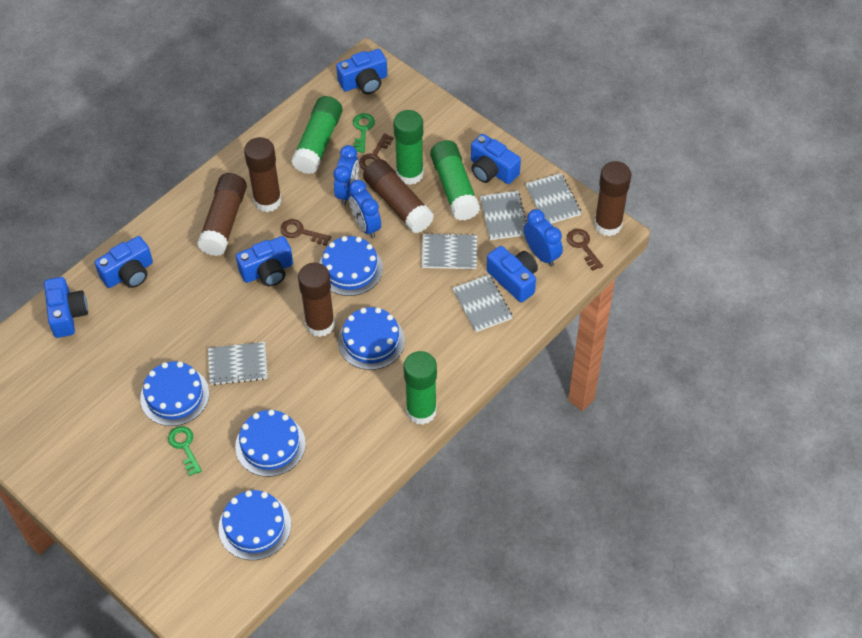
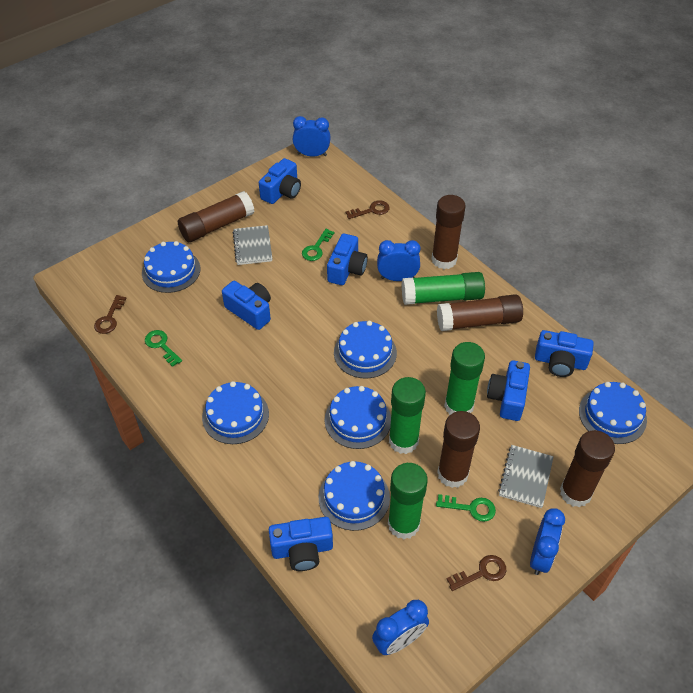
blue cake: [140,362,209,426] [218,490,291,560] [235,410,306,477] [319,236,383,296] [338,307,405,370] = 5 -> [142,241,200,293] [202,381,269,444] [319,461,390,531] [325,386,391,449] [334,321,397,379] [579,382,647,444] = 6
blue clock: [334,145,359,205] [349,180,381,238] [524,209,563,267] = 3 -> [293,116,331,157] [372,600,429,655] [377,240,421,281] [530,508,565,575] = 4
green key: [168,426,202,476] [353,113,375,153] = 2 -> [145,330,182,367] [302,229,334,261] [436,494,496,522] = 3
grey notebook: [208,342,268,385] [422,233,477,269] [453,275,513,332] [480,191,527,240] [525,173,581,224] = 5 -> [233,225,272,265] [498,445,554,508] = 2

